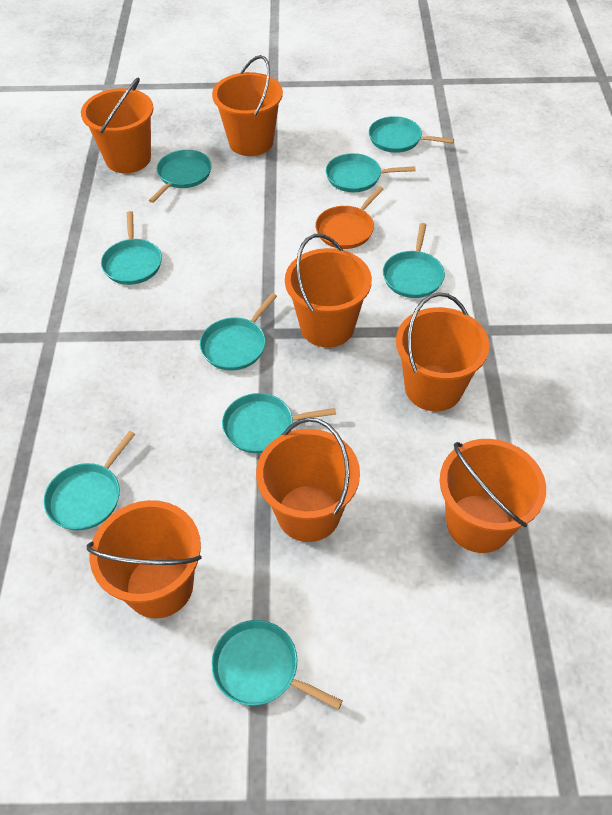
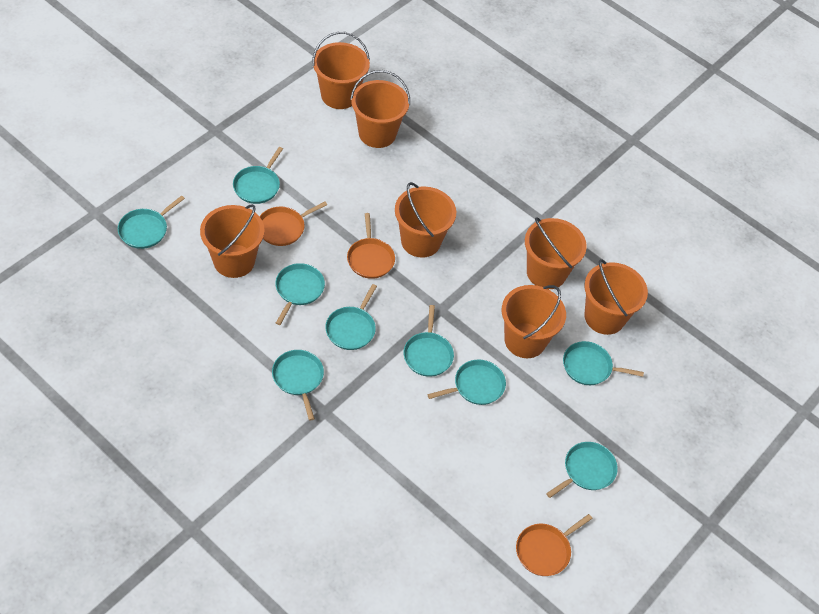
orange pan: [315,186,384,249] = 1 -> [260,201,327,246] [347,213,395,279] [516,514,593,576] = 3

